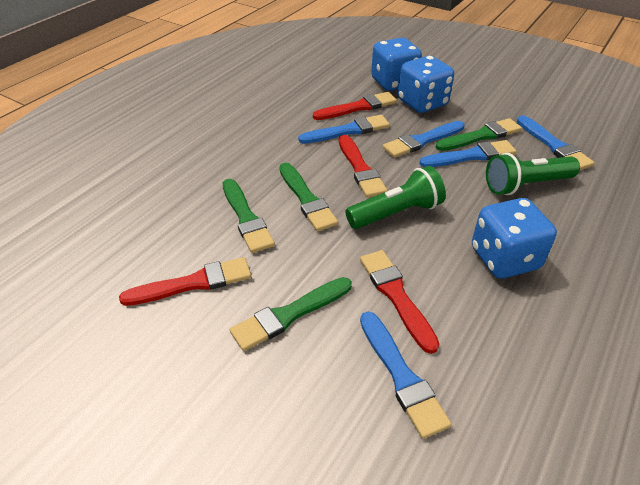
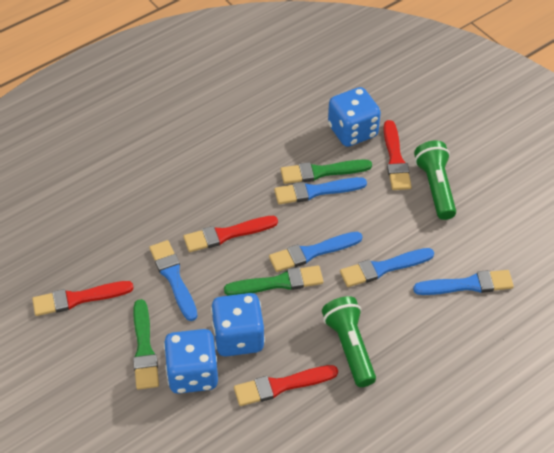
green brush: [222,179,275,253] [230,277,352,351] [279,163,338,231] [435,118,522,151] = 4 -> [133,299,159,390] [224,265,323,296] [280,159,372,184] = 3

